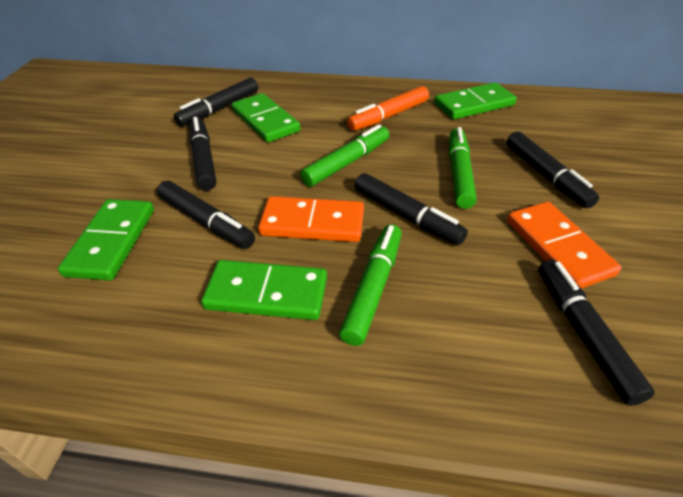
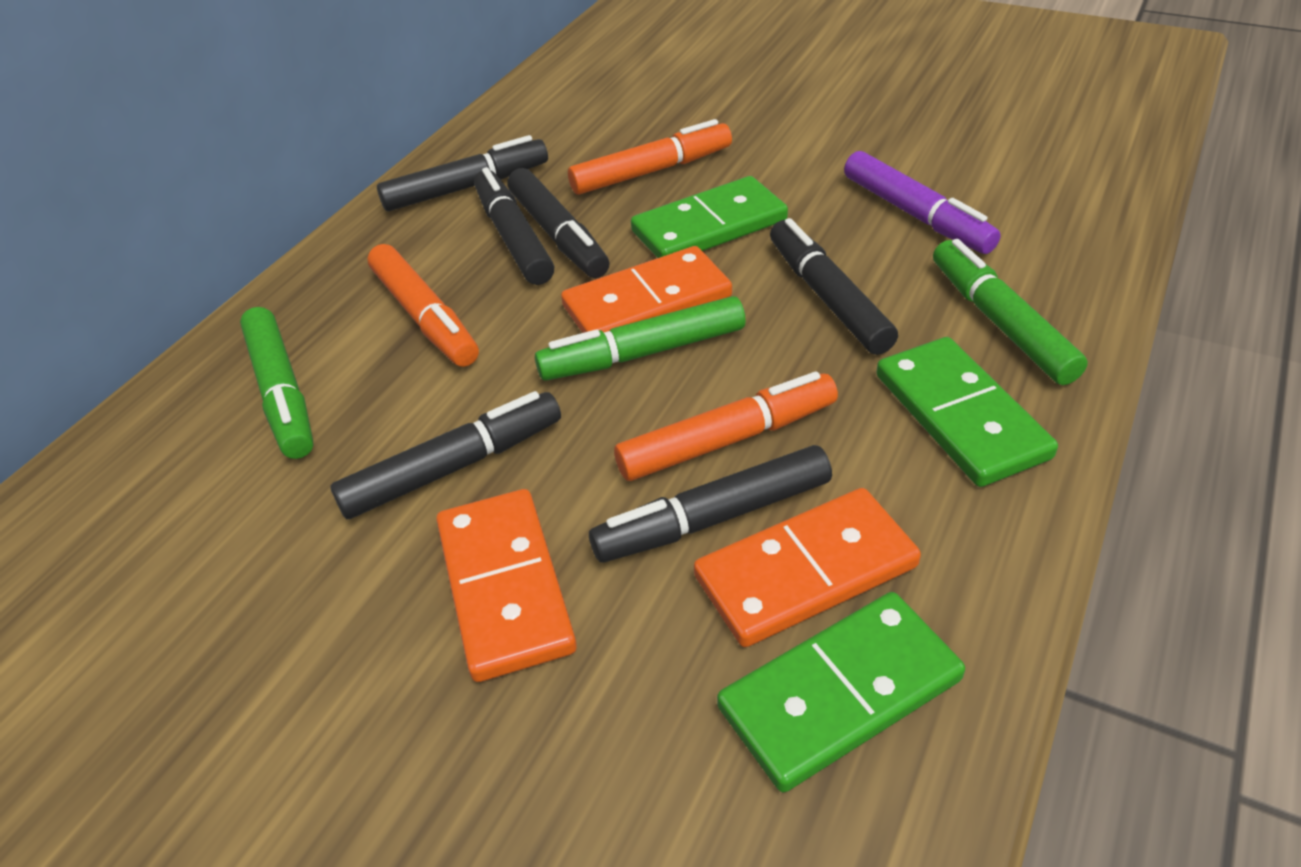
green domino: [58,199,154,280] [201,260,327,320] [232,93,301,142] [434,82,517,120] = 4 -> [631,176,788,258] [717,592,965,792] [876,337,1058,487] = 3
orange domino: [258,196,364,242] [507,202,622,289] = 2 -> [436,489,577,682] [561,246,732,333] [694,488,921,647] = 3
orange marker: [347,86,429,131] = 1 -> [368,244,479,367] [568,119,732,195] [614,371,838,481] = 3
purple marker: none = 0 -> [844,151,1001,254] = 1

